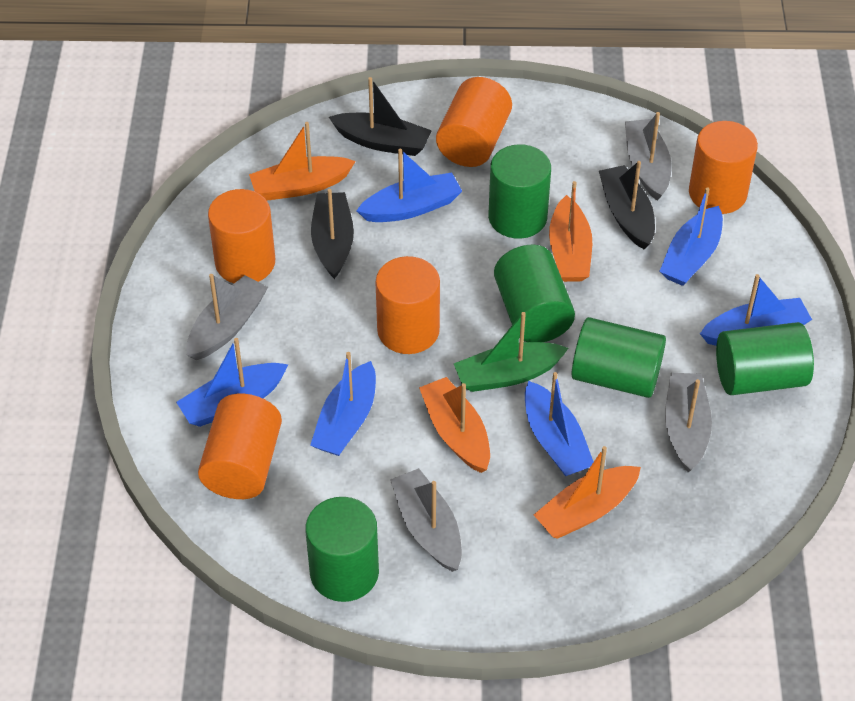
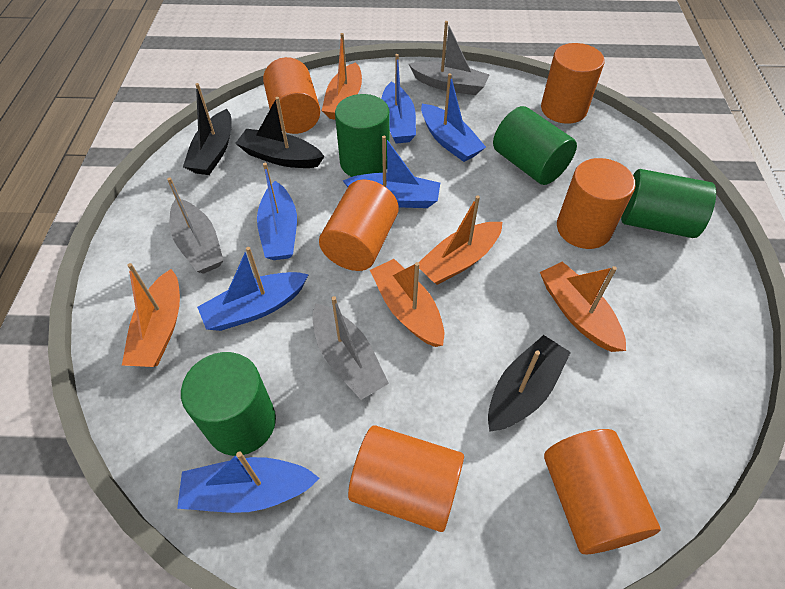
green boat: [454,312,569,392] = 1 -> none = 0
green cylinder: [305,497,379,602] [488,144,551,239] [494,245,575,342] [571,317,666,398] [716,322,814,395] = 5 -> [181,352,276,456] [335,94,390,177] [493,106,577,185] [621,169,716,238] = 4
grey boat: [186,274,268,360] [390,468,462,572] [625,112,671,201] [665,373,712,472] = 4 -> [167,177,224,273] [312,296,389,400] [409,21,490,95] = 3
orange boat: [249,122,356,201] [419,377,490,473] [534,446,641,539] [549,181,592,282] = 4 -> [122,263,180,367] [322,33,362,120] [370,259,444,347] [418,195,502,285] [540,262,626,352] = 5
orange cylinder: [198,394,282,499] [208,189,275,283] [376,256,440,354] [436,77,512,167] [689,121,758,214] = 5 -> [263,57,320,134] [319,179,399,271] [348,425,464,532] [541,43,604,124] [544,429,660,554] [557,158,635,249] = 6

